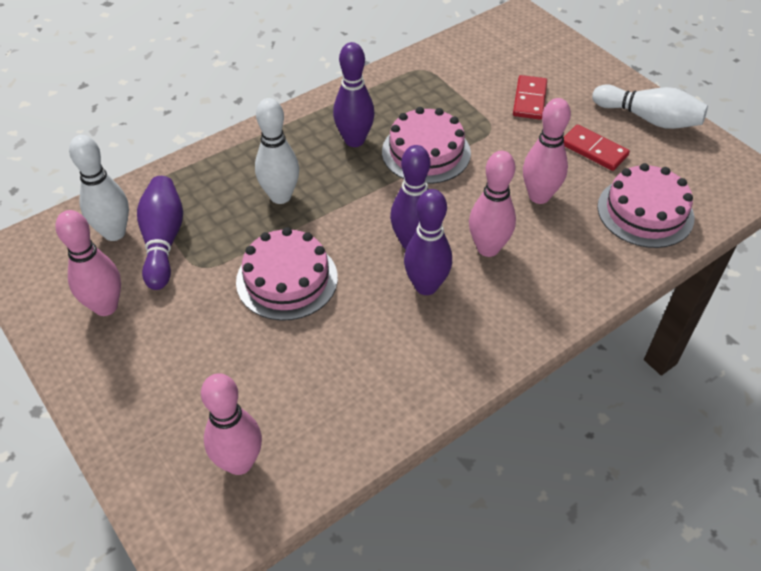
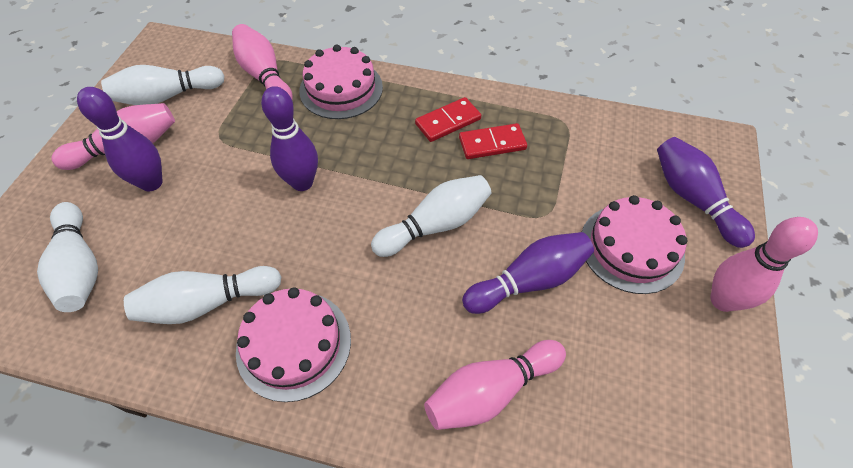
white bowling pin: [69,135,129,241] [255,98,299,204] [592,84,708,129] = 3 -> [37,202,98,312] [101,65,224,105] [124,266,281,324] [371,175,491,257] = 4

